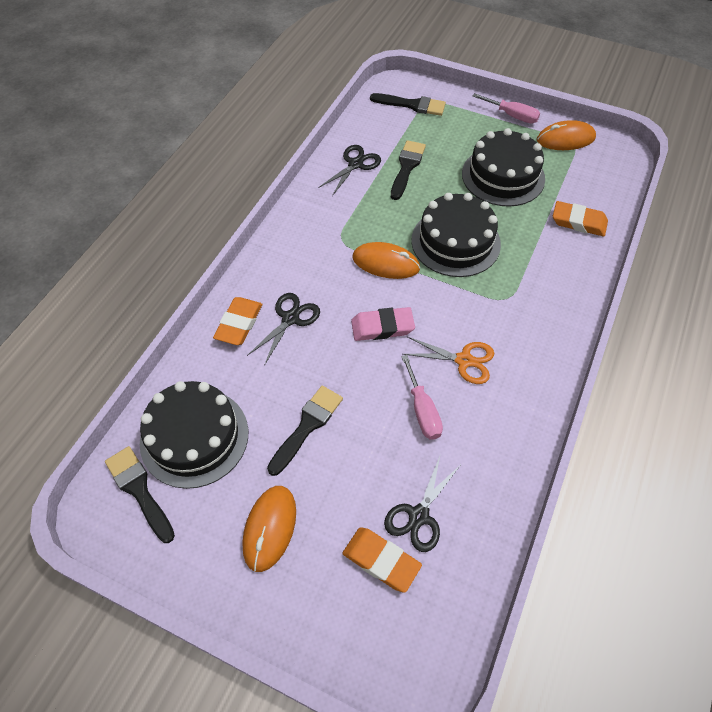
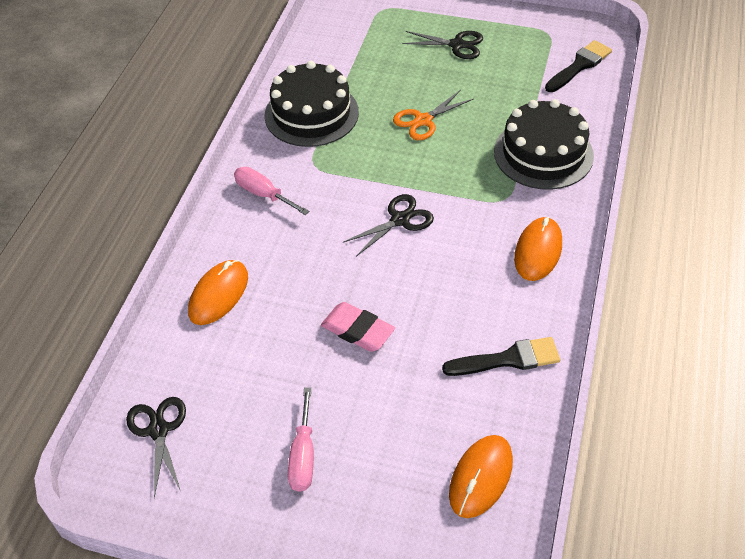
black brush: [105,446,175,543] [267,386,343,476] [370,93,446,116] [391,140,426,200] = 4 -> [442,337,560,376] [545,40,612,92] = 2
black cake: [140,381,248,489] [411,193,501,277] [462,128,545,207] = 3 -> [265,61,359,147] [494,99,594,190] = 2
orange eraser: [213,297,262,345] [343,527,422,593] [553,201,608,236] = 3 -> none = 0

